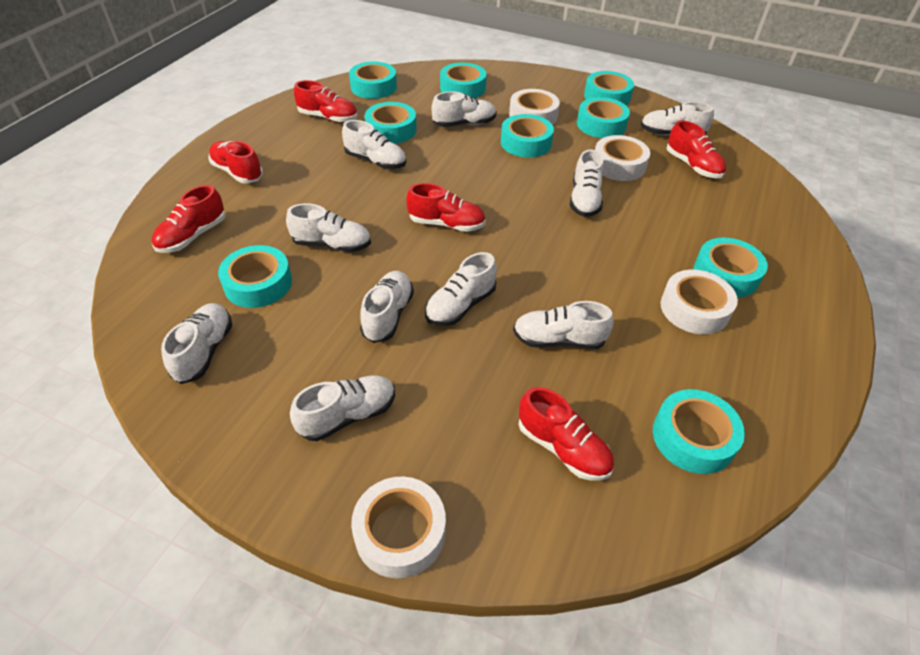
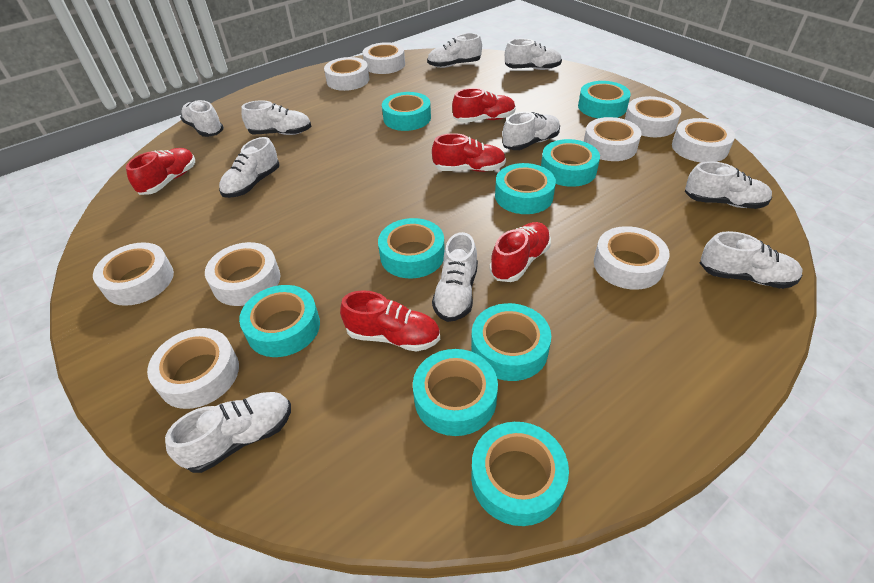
red shoe: [152,185,226,253] [209,141,263,183] [294,80,357,122] [406,183,486,232] [518,387,614,481] [667,120,726,178] = 6 -> [126,148,195,195] [340,290,440,352] [432,133,506,172] [452,88,516,123] [490,222,551,282] = 5
white tape: [351,477,446,578] [509,89,560,125] [595,135,650,181] [661,270,738,334] = 4 -> [93,242,174,306] [147,328,239,409] [205,242,280,306] [324,57,369,91] [363,42,405,74] [584,117,642,161] [594,226,670,290] [625,96,681,137] [672,118,735,163] = 9

